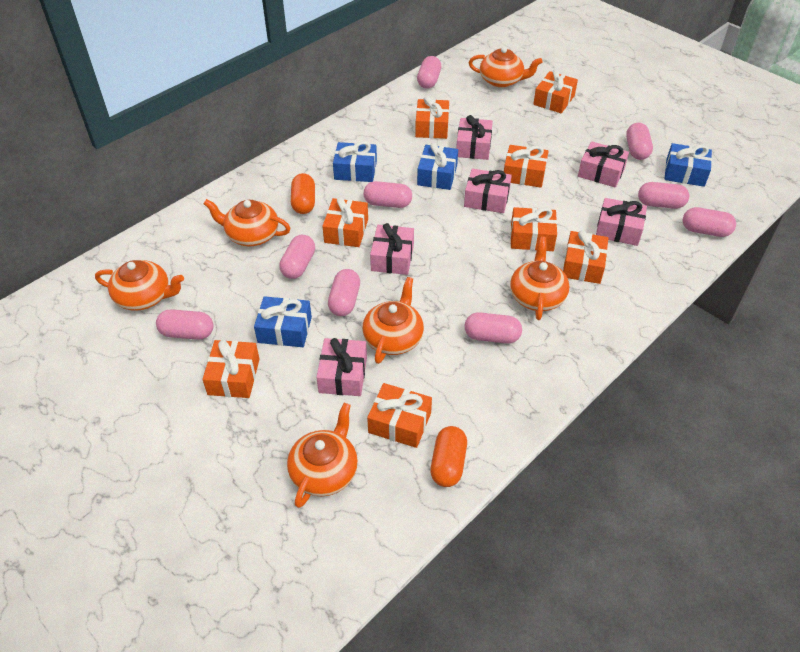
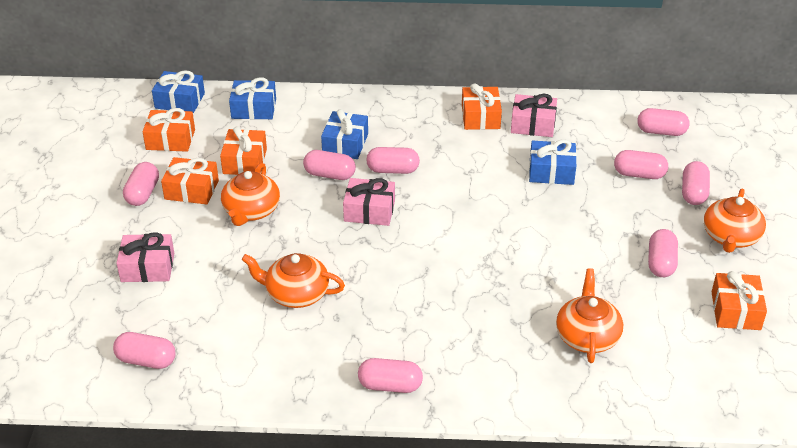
orange capsule: [291,173,315,214] [430,426,467,487] = 2 -> none = 0
orange gift: [202,340,260,398] [322,197,368,247] [367,383,432,448] [415,96,449,139] [504,145,549,188] [510,207,557,251] [533,69,578,113] [563,230,608,284] = 8 -> [143,108,195,152] [161,157,219,204] [220,126,267,175] [462,83,502,130] [712,271,767,330] = 5
orange teapot: [95,260,184,311] [204,199,291,246] [287,403,358,508] [362,277,424,364] [469,47,543,88] [510,237,569,320] = 6 -> [221,163,280,226] [242,253,345,308] [556,268,623,363] [704,189,766,253] = 4
pink gift: [316,338,367,396] [370,223,414,275] [456,115,493,160] [464,168,512,213] [578,141,629,187] [596,198,647,246] = 6 -> [116,232,174,282] [343,178,395,226] [511,94,557,137] = 3

